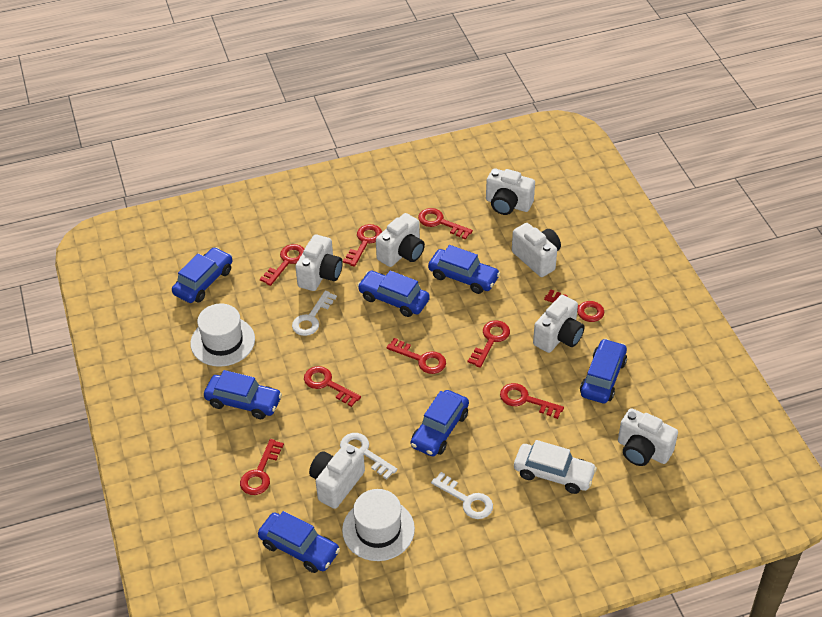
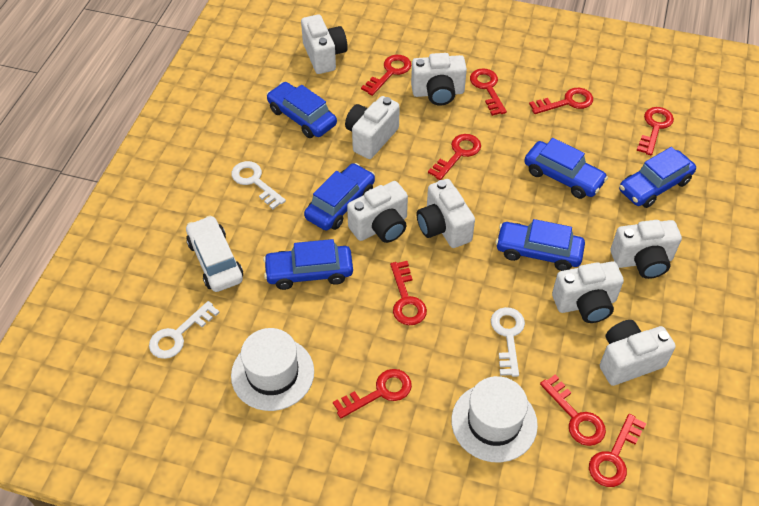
blue car: [172,247,233,303] [204,370,282,419] [258,511,340,573] [357,270,430,317] [411,390,469,456] [428,245,500,294] [580,338,627,404] = 7 -> [263,239,353,290] [266,82,337,138] [304,163,375,231] [496,219,585,271] [524,138,608,199] [619,147,696,208] = 6
white camera: [295,234,343,291] [309,443,365,509] [376,213,425,267] [486,168,535,215] [512,223,561,277] [533,295,585,353] [618,408,678,466] = 7 -> [301,14,348,74] [345,96,400,159] [347,181,408,243] [411,53,467,105] [417,179,475,248] [552,261,624,323] [600,320,676,386] [611,220,682,279] = 8

